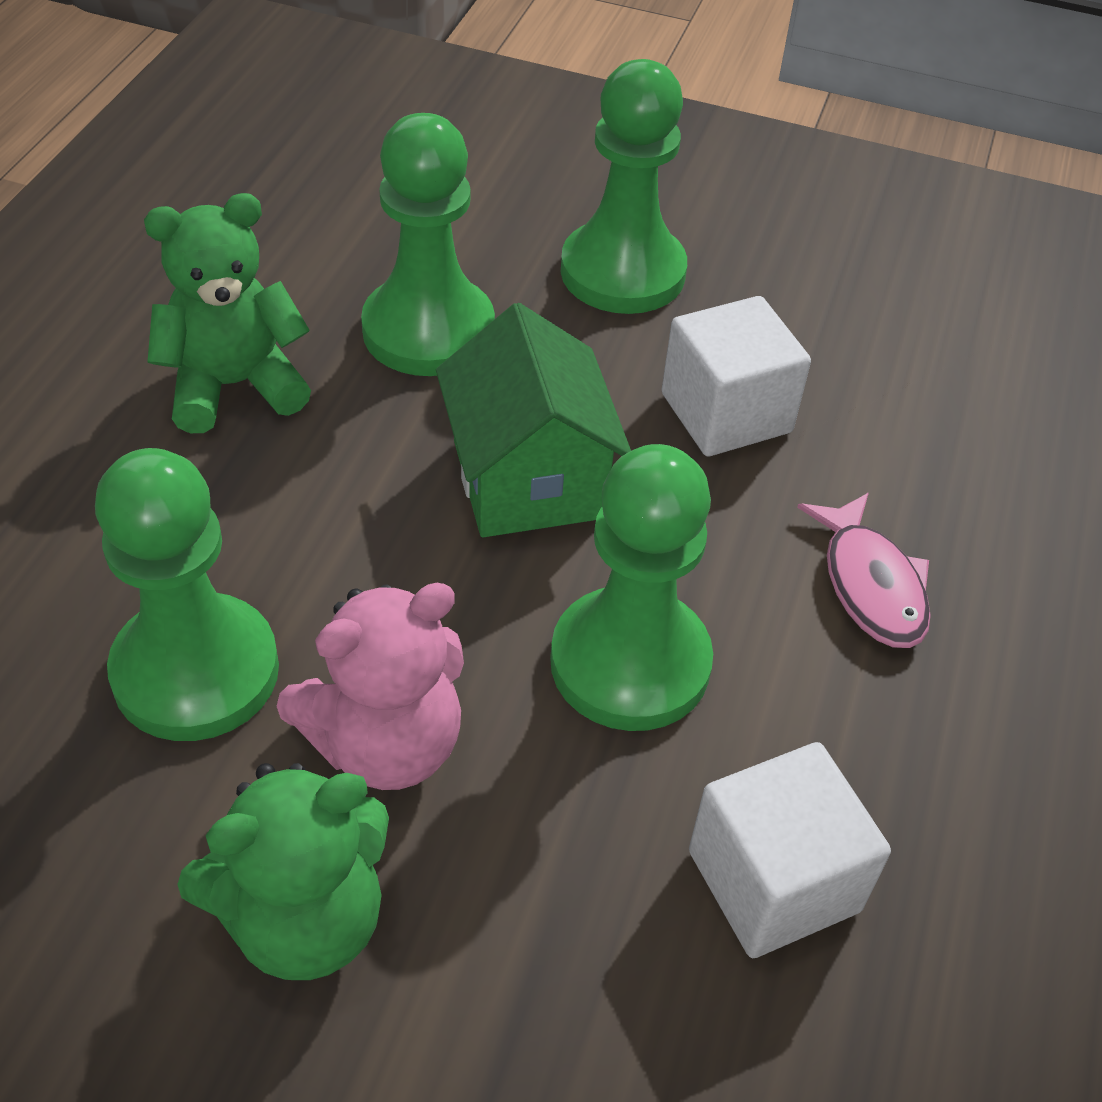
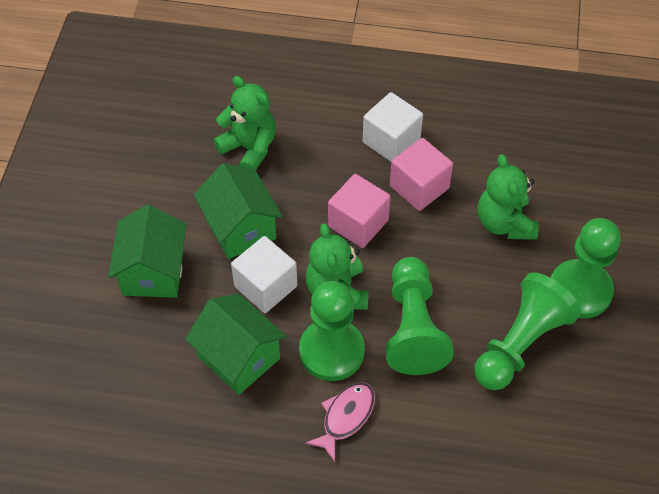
green house: [436,303,631,537] = 1 -> [108,205,187,298] [185,294,287,395] [194,163,283,259] = 3
green teddy bear: [144,193,311,433] [177,763,389,980] = 2 -> [213,76,276,170] [306,223,369,310] [478,154,539,240] = 3
pink cube: none = 0 -> [328,174,391,248] [390,138,453,211] = 2
pink teddy bear: [277,583,464,790] = 1 -> none = 0

